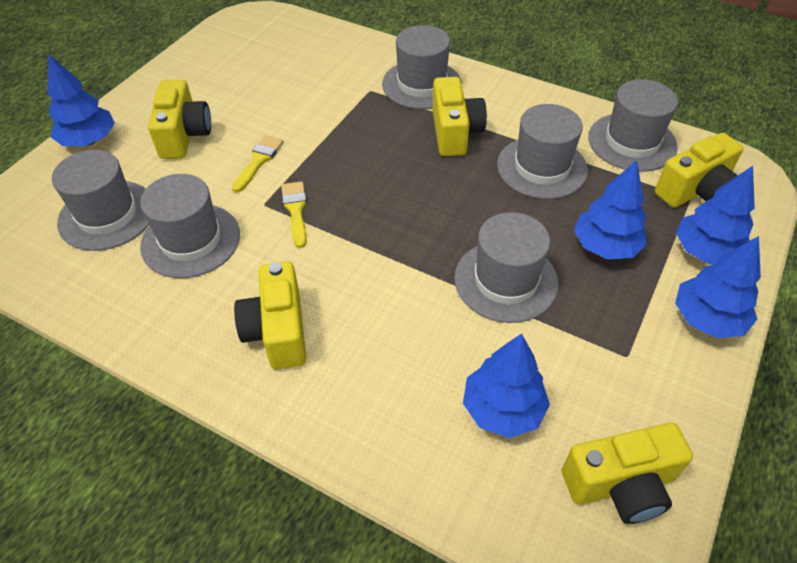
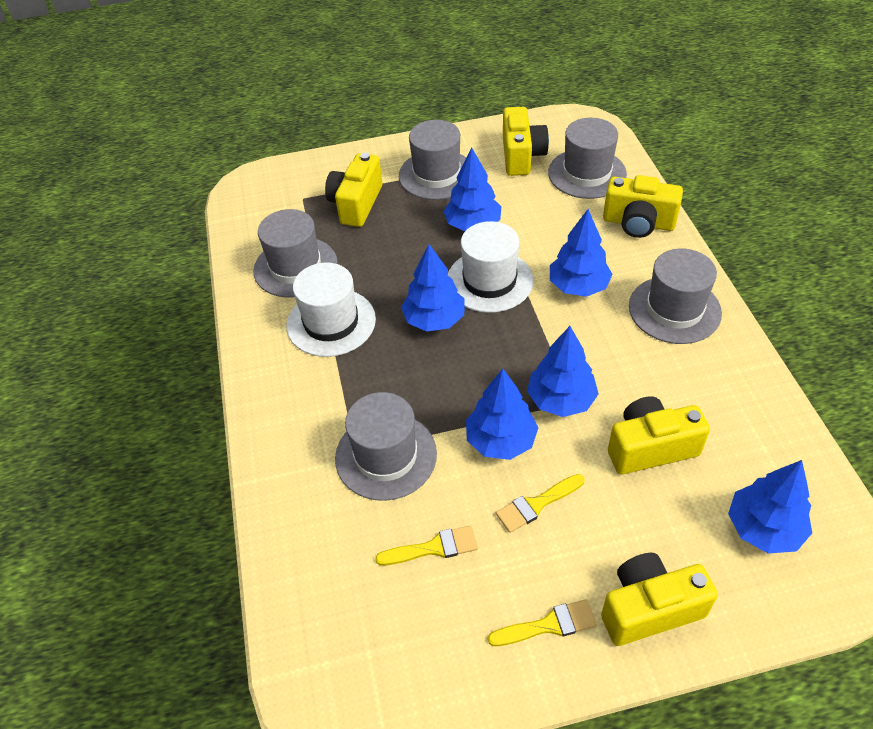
blue tree: [47,54,115,146] [463,333,550,438] [574,160,647,259] [675,236,761,338] [676,166,755,265] = 5 -> [401,244,465,332] [444,148,502,231] [466,369,539,460] [527,326,599,417] [550,209,613,297] [728,460,812,554] = 6
grey hat: [52,150,149,251] [140,174,240,278] [382,25,462,109] [454,212,559,323] [497,104,588,199] [588,80,678,172] = 6 -> [253,209,338,298] [335,392,437,501] [399,120,466,200] [548,118,627,199] [629,248,722,344] = 5
white hat: none = 0 -> [286,263,376,357] [448,221,534,313] = 2
yellow brush: [232,135,284,192] [281,181,307,248] = 2 -> [375,526,478,566] [488,599,597,646] [496,474,585,533] = 3

